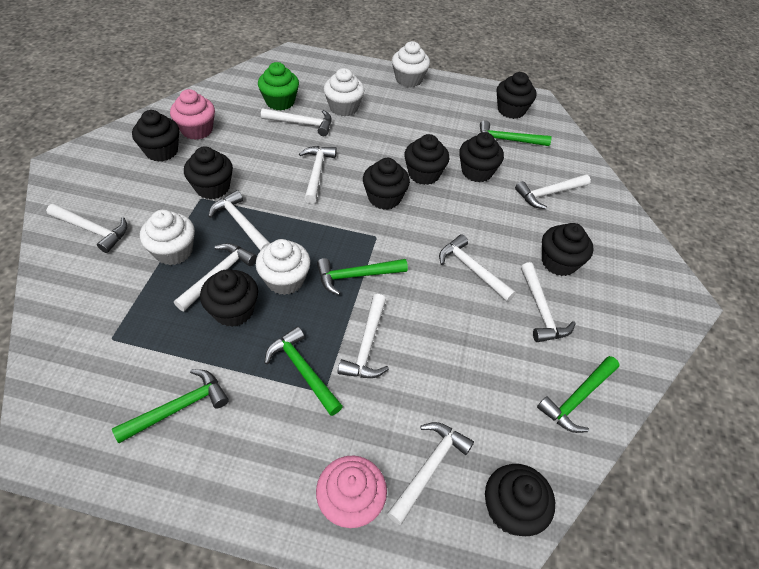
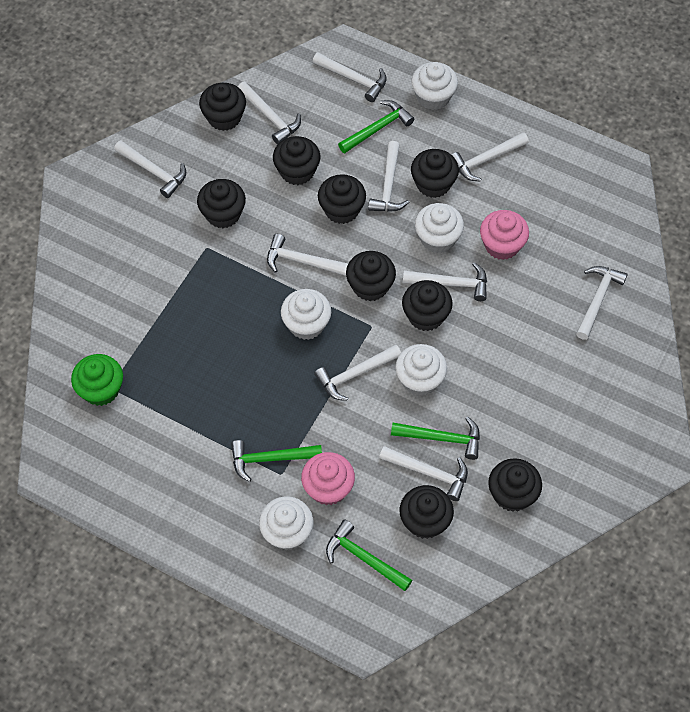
green hammer: [112,369,229,443] [265,327,343,416] [317,258,408,295] [480,120,552,146] [537,356,619,433] = 5 -> [231,440,322,482] [326,520,412,591] [338,100,414,153] [391,417,480,460] = 4
white cupcake: [140,210,195,265] [256,239,310,295] [324,68,364,116] [392,41,430,87] = 4 -> [259,496,313,550] [281,289,331,340] [395,344,447,396] [411,62,458,110] [415,203,464,253] = 5

